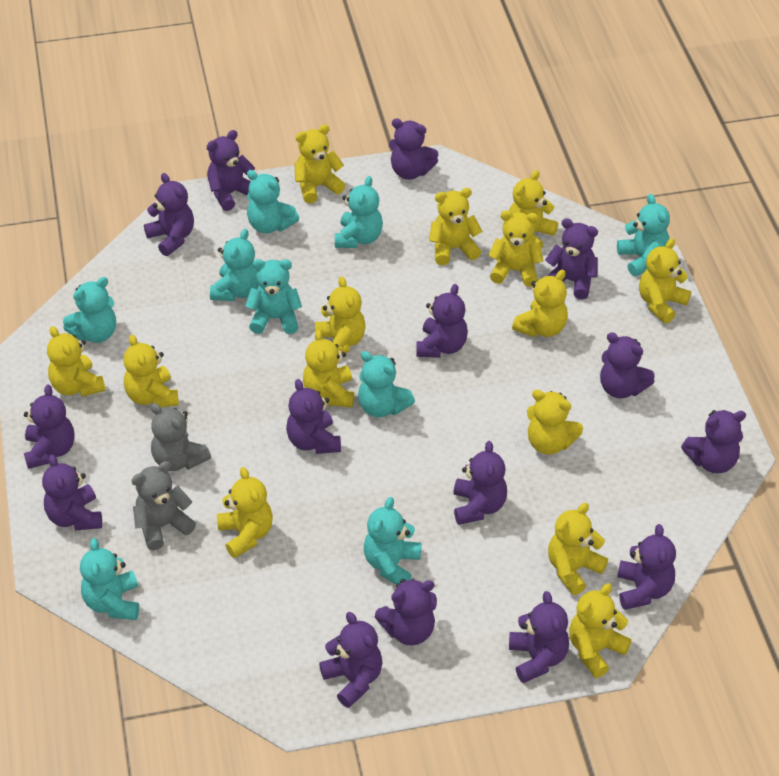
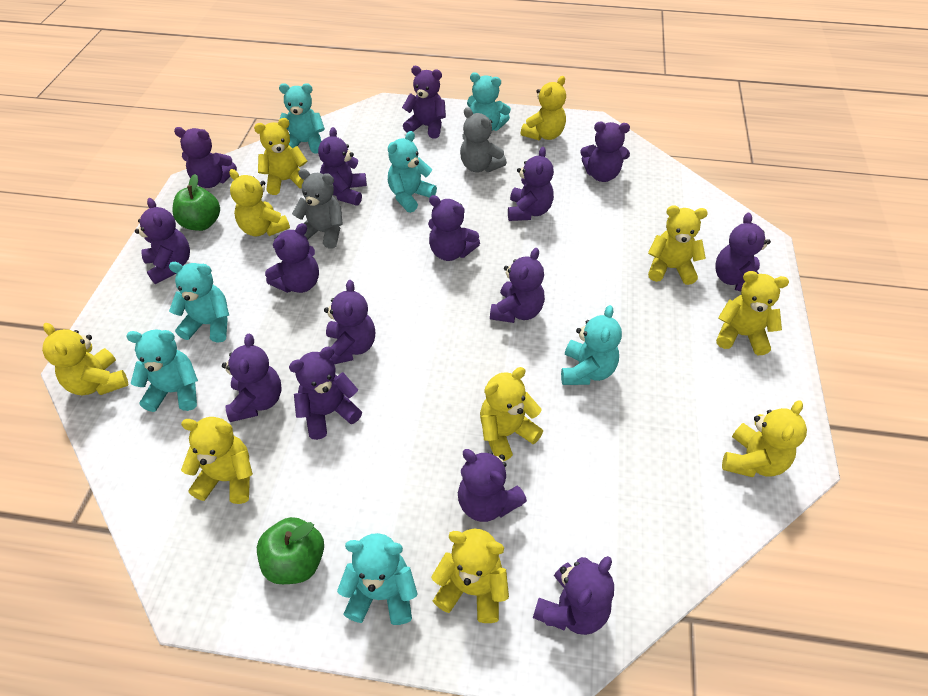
green apple: none = 0 -> [172,174,220,231] [257,517,324,584] = 2
turquoise teddy bear: [63,277,116,343] [80,538,139,620] [210,229,259,301] [245,259,302,334] [247,170,299,234] [335,176,383,248] [358,351,415,417] [364,497,421,585] [617,194,670,276] = 9 -> [126,330,198,412] [169,262,229,343] [279,83,325,154] [337,533,418,625] [388,131,437,213] [467,72,511,131] [561,305,622,385] = 7
yellow teddy bear: [47,326,106,397] [123,335,179,407] [217,467,273,558] [295,125,346,203] [303,329,354,407] [315,276,366,353] [429,188,483,265] [488,210,543,287] [509,170,558,249] [512,270,568,337] [527,389,583,454] [548,503,608,595] [569,583,632,678] [639,238,691,324] = 14 -> [42,323,129,395] [181,417,253,504] [229,169,290,236] [254,118,307,195] [431,529,509,623] [480,367,543,461] [521,76,566,141] [648,205,708,285] [716,271,789,355] [722,400,807,477] = 10

